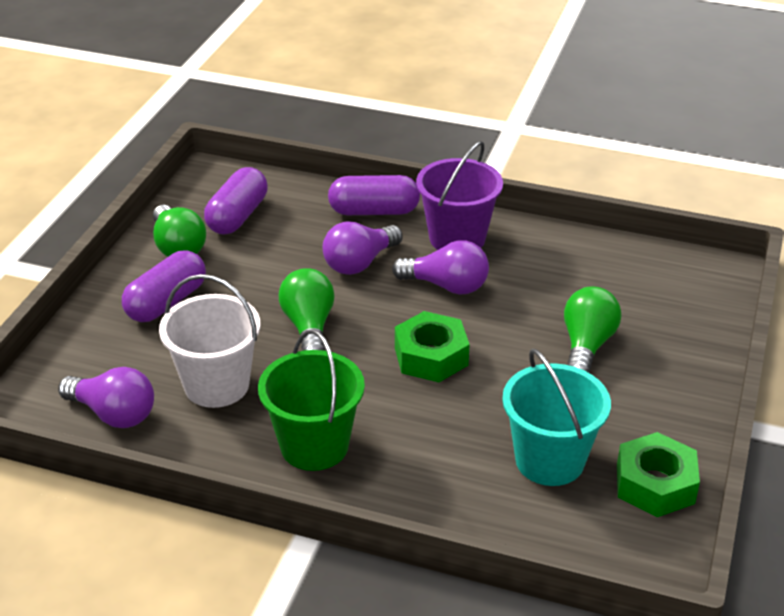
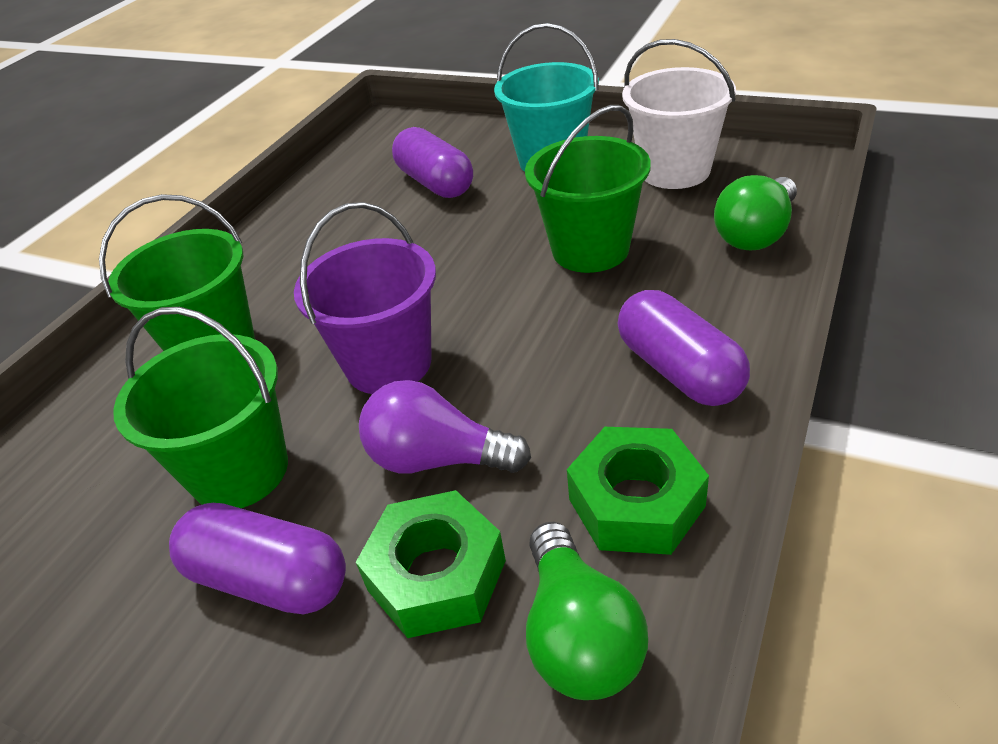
green bucket: [258,329,365,471] = 1 -> [99,194,255,351] [113,307,288,508] [525,105,651,273] = 3
green light bulb: [153,205,206,257] [279,268,335,351] [564,287,621,373] = 3 -> [526,522,648,700] [714,175,797,250] = 2
purple light bulb: [58,367,154,428] [322,221,403,275] [392,240,489,295] = 3 -> [359,380,531,474] = 1

